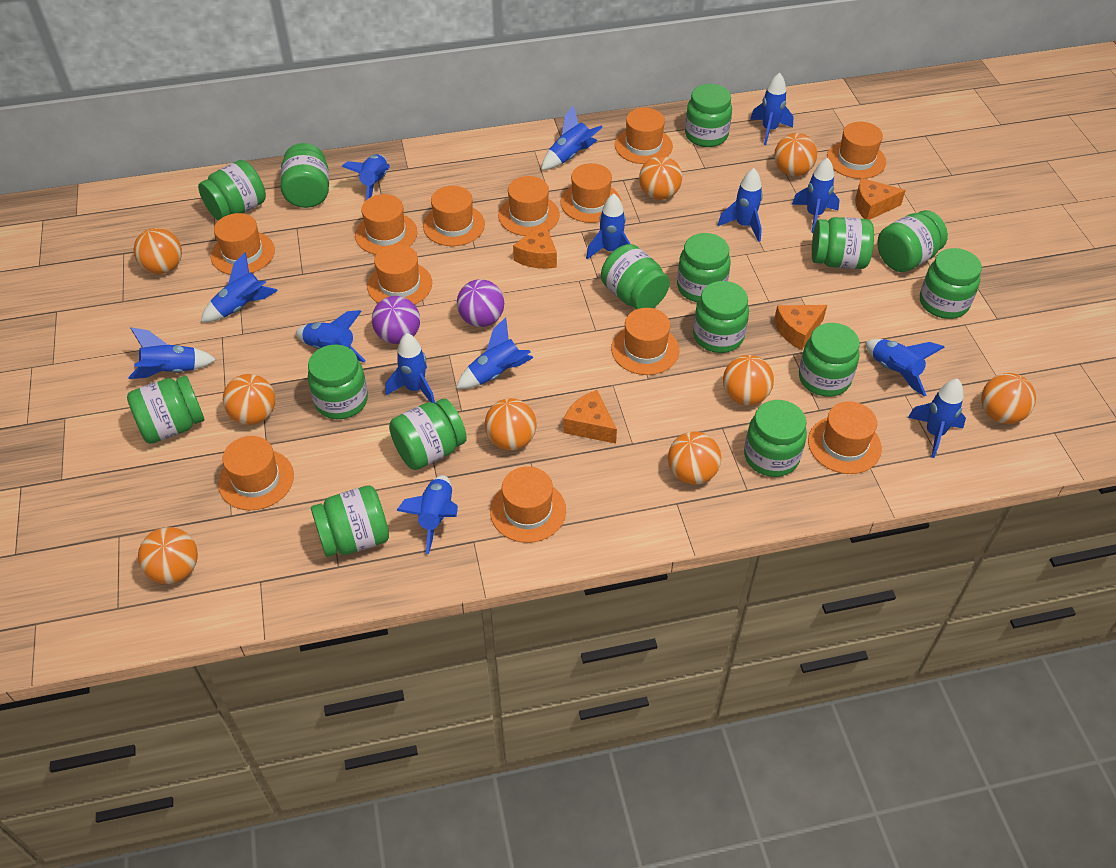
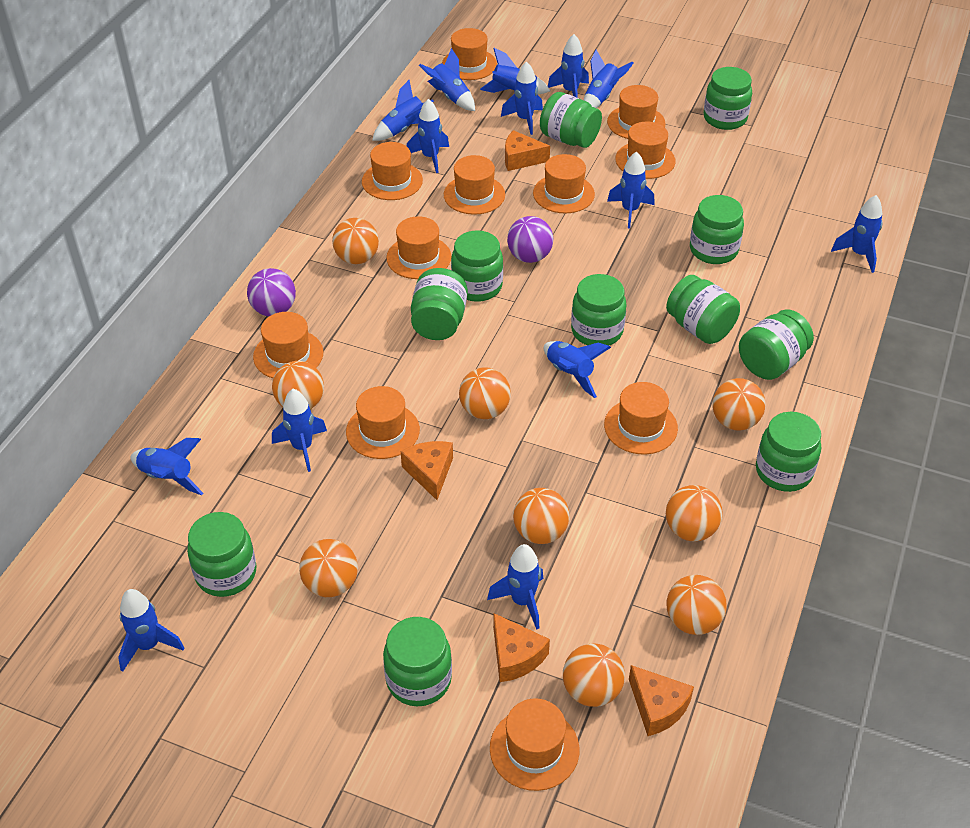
green jar: [127,376,204,444] [198,160,266,221] [280,143,329,208] [308,344,368,419] [311,485,389,557] [389,399,467,470] [601,244,670,309] [677,233,730,302] [685,84,732,147] [693,281,749,353] [744,400,807,477] [799,323,860,397] [812,217,874,269] [877,210,948,272] [920,248,982,319] = 15 -> [187,512,256,597] [383,617,452,706] [411,268,468,340] [451,230,503,302] [540,92,602,148] [571,274,626,346] [666,275,740,344] [690,195,744,264] [704,67,752,130] [739,309,814,380] [756,412,821,492] = 11
orange hat: [211,213,275,275] [218,436,294,510] [355,194,418,255] [367,244,432,304] [423,186,485,246] [490,466,566,543] [498,176,560,236] [560,163,621,223] [611,308,679,375] [615,108,673,164] [808,401,882,474] [827,122,886,179] = 12 -> [253,312,323,378] [346,386,420,459] [362,142,423,200] [386,216,451,279] [442,28,497,80] [444,155,505,215] [490,698,579,791] [533,154,595,213] [604,382,678,455] [607,85,666,139] [615,121,676,179] = 11

